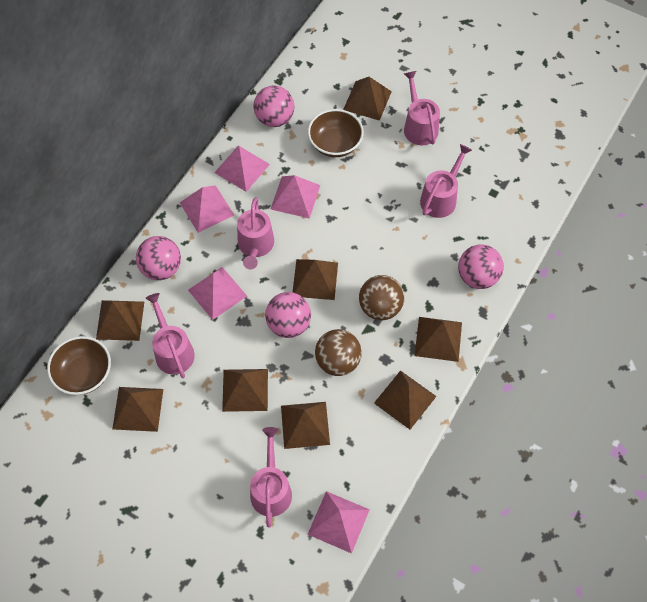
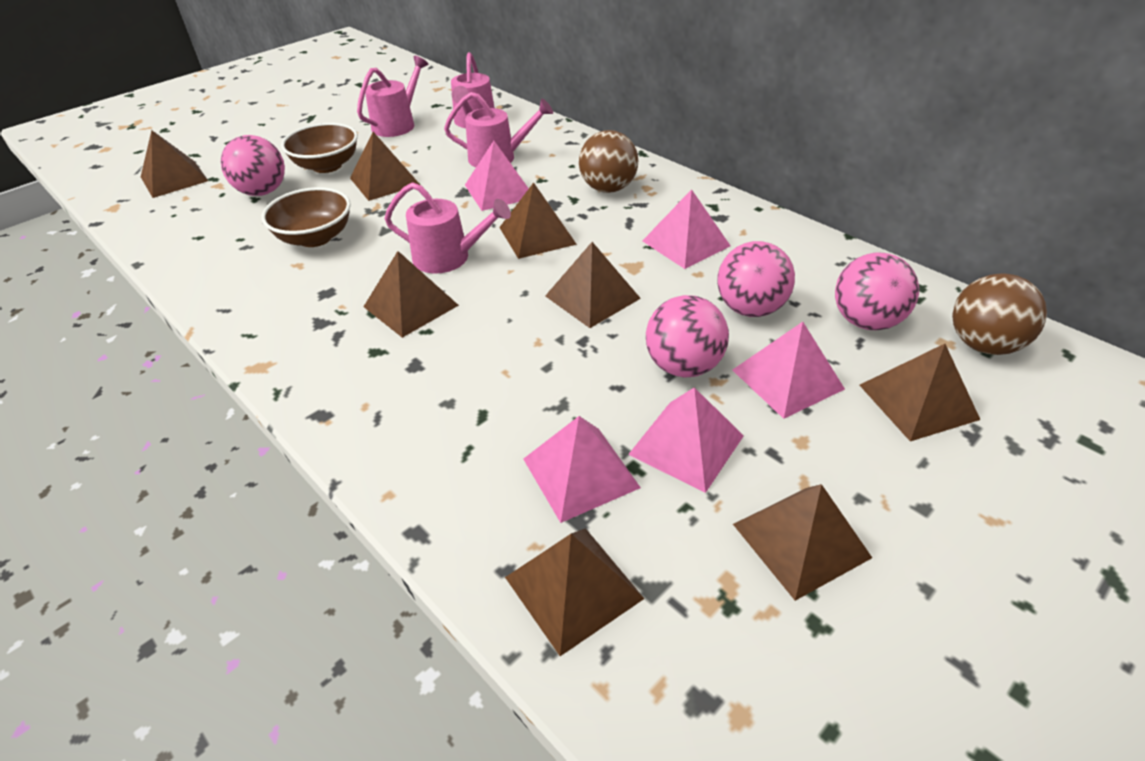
pink watering can: [145,293,195,378] [237,198,274,269] [250,427,292,528] [404,71,440,145] [420,144,472,218] = 5 -> [357,56,428,137] [384,182,511,274] [444,92,553,167] [451,52,495,128] = 4

